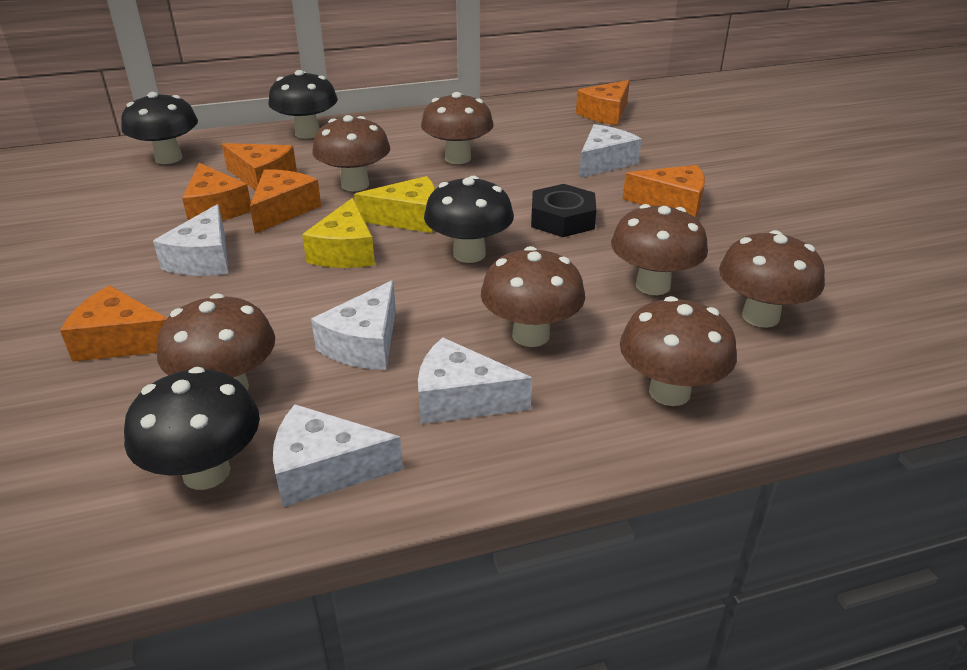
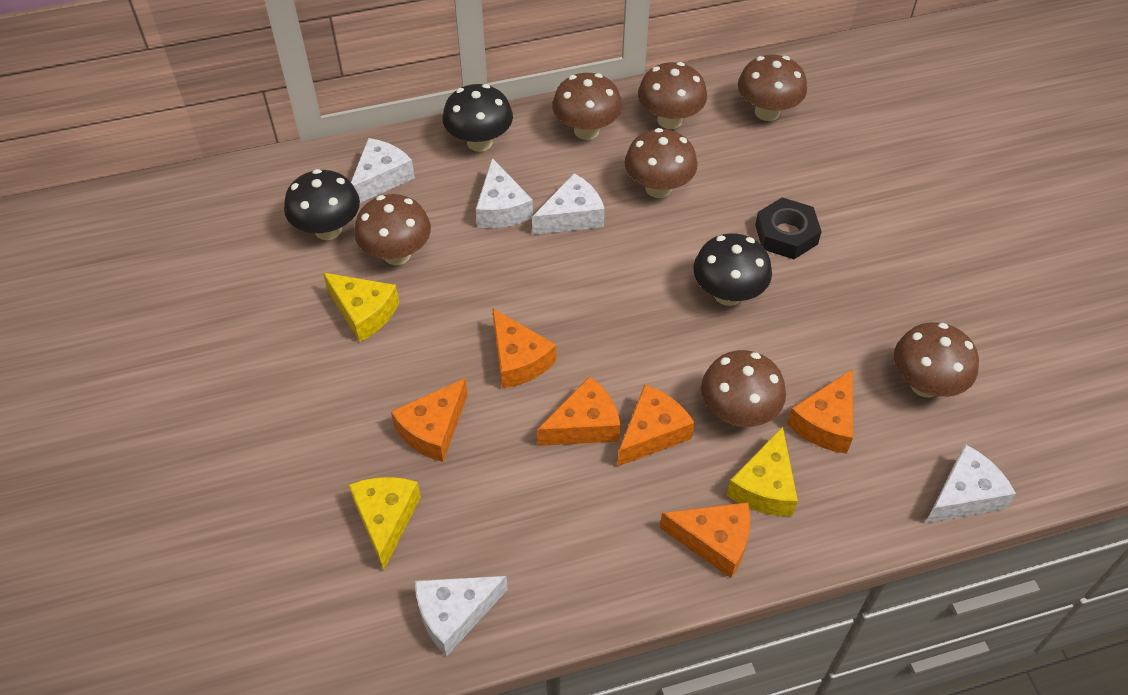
black mushroom: [121,92,198,164] [124,367,260,490] [268,70,338,139] [424,176,514,263] = 4 -> [284,169,360,240] [443,84,513,152] [693,233,772,306] = 3
yellow cheese: [302,198,375,268] [354,176,435,233] = 2 -> [323,273,399,342] [348,477,421,570] [727,427,798,516] = 3

